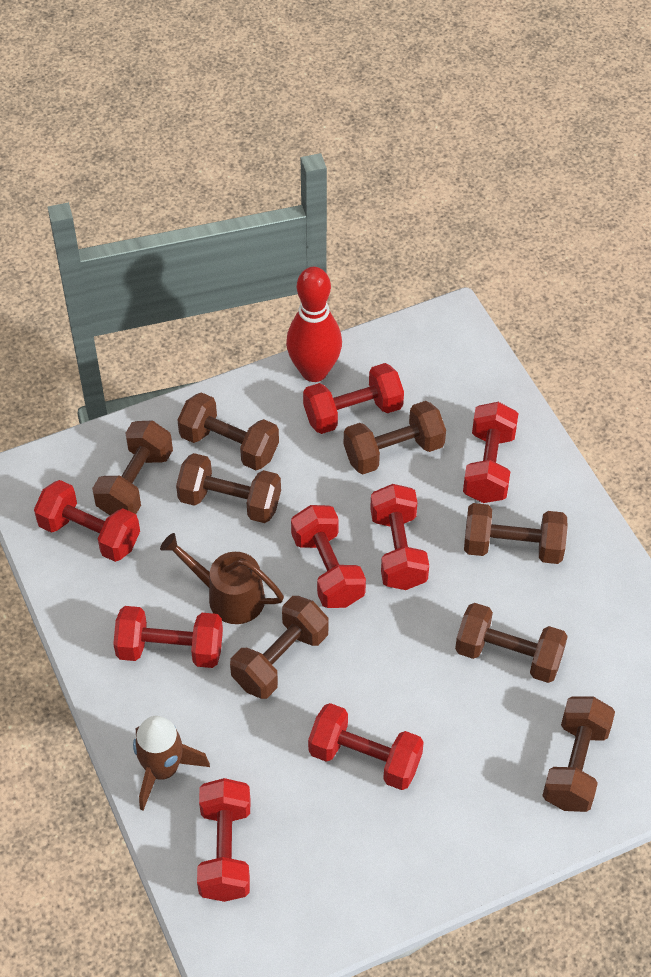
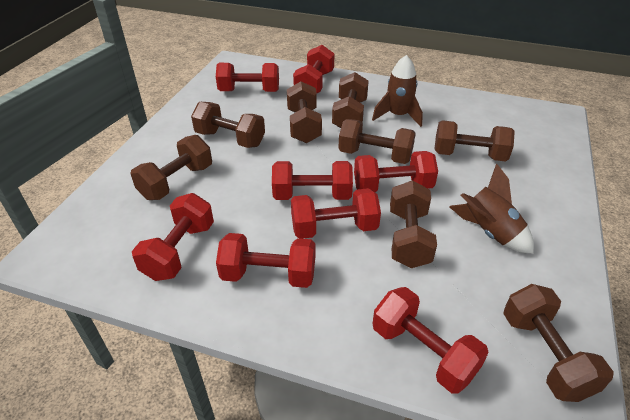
brown rocket: [133,716,210,810] = 1 -> [372,55,423,127] [450,164,534,253] = 2
brown watering can: [160,533,284,624] = 1 -> none = 0
red bowling pin: [286,267,342,382] = 1 -> none = 0

